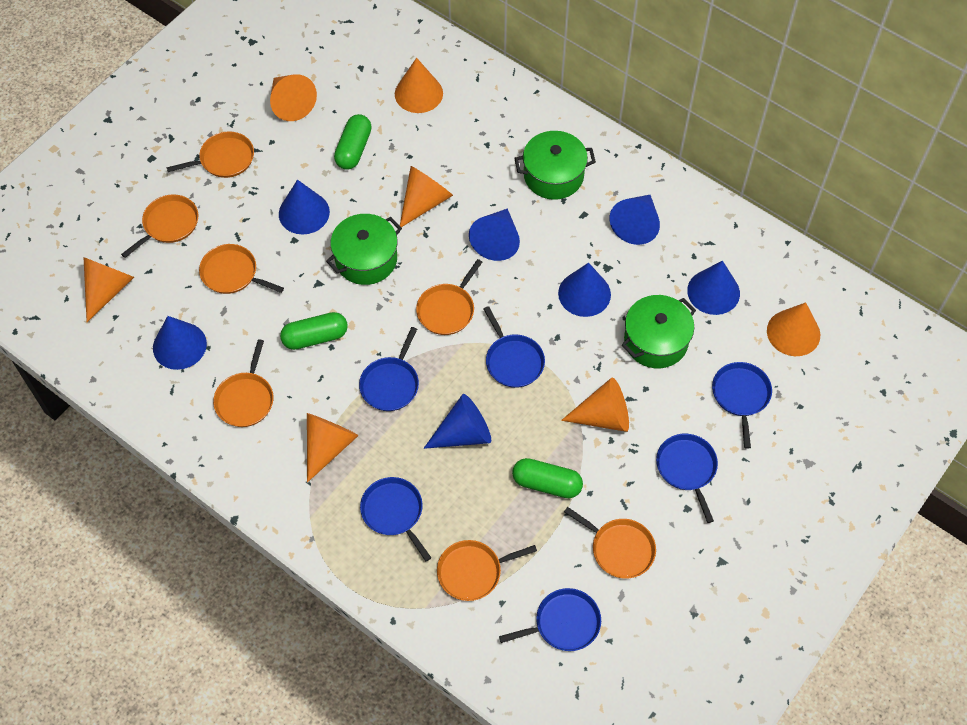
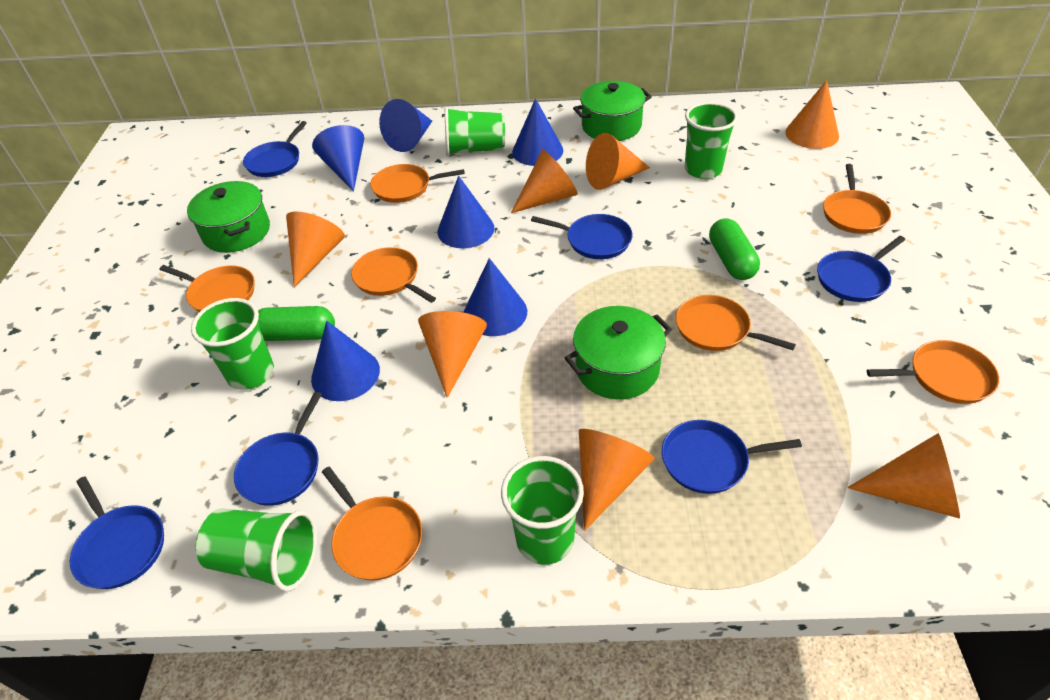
blue cone: [153,316,207,370] [279,180,330,235] [424,394,491,449] [469,209,520,261] [558,262,611,317] [610,195,660,245] [687,260,740,315] = 7 -> [311,321,380,401] [312,125,364,191] [379,99,432,152] [438,176,495,248] [464,258,527,336] [512,98,563,166] = 6
green capsule: [280,312,348,350] [334,114,372,170] [512,458,583,498] = 3 -> [258,306,335,341] [709,218,760,280] = 2
green cup: none = 0 -> [191,298,274,390] [196,508,317,591] [445,107,505,156] [501,456,584,565] [685,102,738,179] = 5

